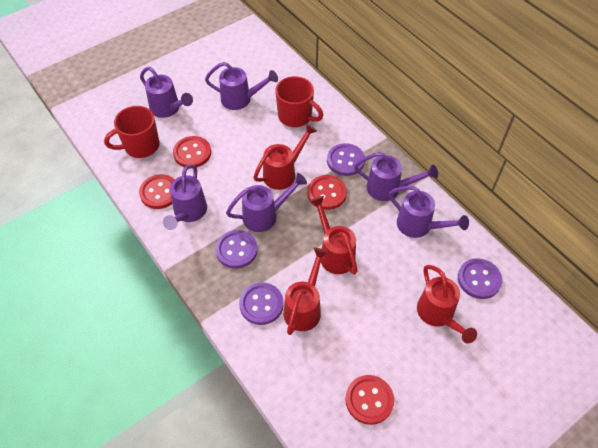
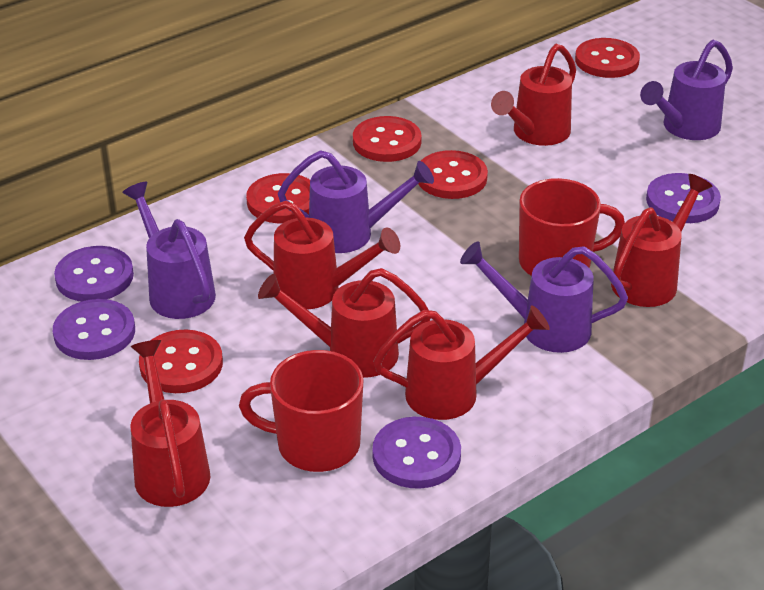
purple watering can: [140,67,193,118] [163,164,207,230] [205,62,278,110] [226,173,307,232] [354,152,438,201] [389,186,469,238] = 6 -> [122,182,216,319] [278,150,434,253] [460,241,628,353] [640,40,733,140] = 4
red button: [139,174,175,209] [173,136,211,167] [307,175,347,210] [345,375,394,425] = 4 -> [139,330,223,393] [246,173,310,223] [353,116,422,162] [418,150,488,199] [575,38,640,78] = 5
red watering can: [253,123,317,190] [284,247,328,335] [310,196,358,274] [417,265,477,344] = 4 -> [130,340,211,507] [244,201,400,309] [258,268,430,378] [373,305,550,420] [491,44,576,146] [611,174,713,307] = 6

